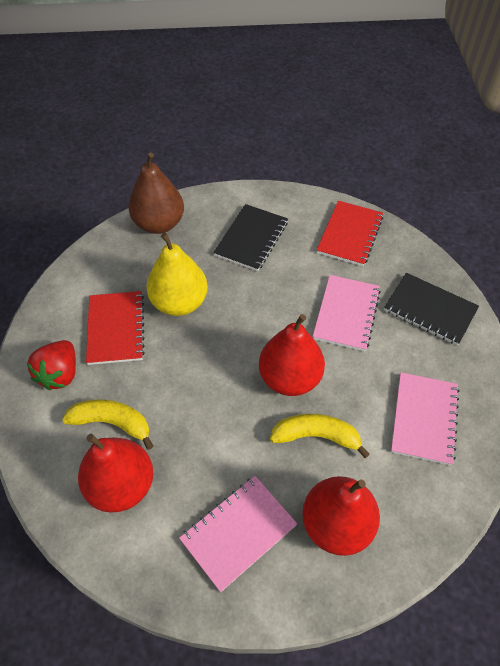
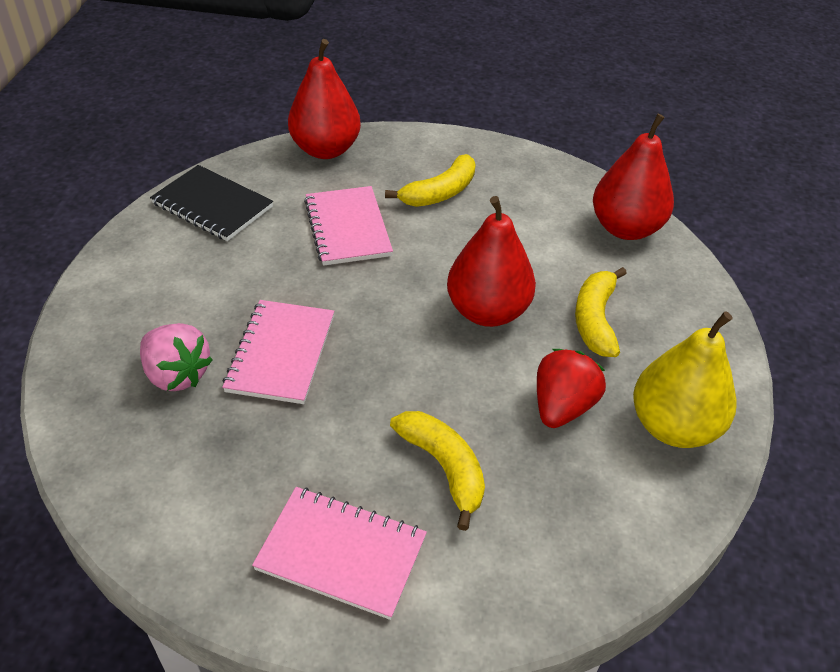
black notebook: [213,204,288,271] [384,273,479,345] = 2 -> [150,165,273,241] = 1
brown pear: [128,152,184,234] = 1 -> none = 0
pink strawberry: none = 0 -> [140,323,213,391] = 1
red notebook: [86,291,145,365] [317,201,383,266] = 2 -> none = 0
yellow banana: [62,400,154,450] [270,414,370,459] = 2 -> [385,154,476,207] [390,411,485,531] [575,267,627,357] = 3

